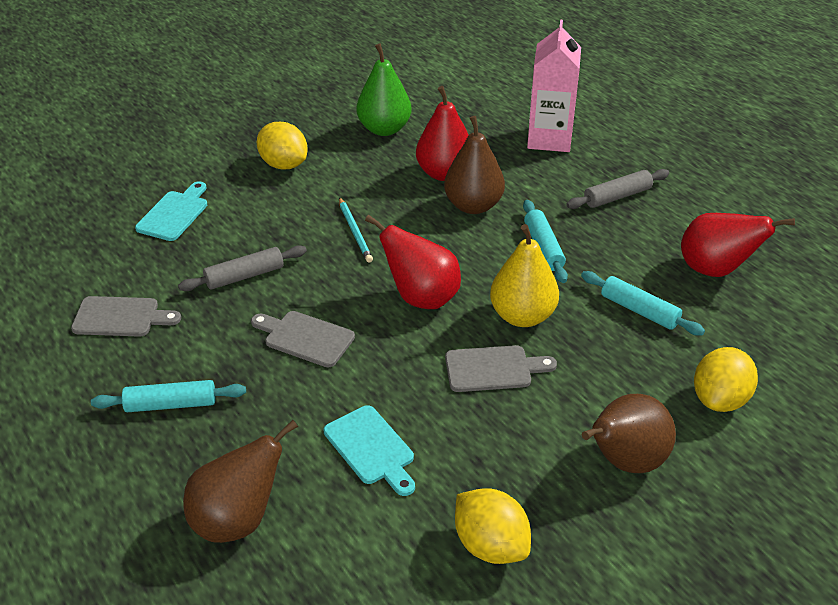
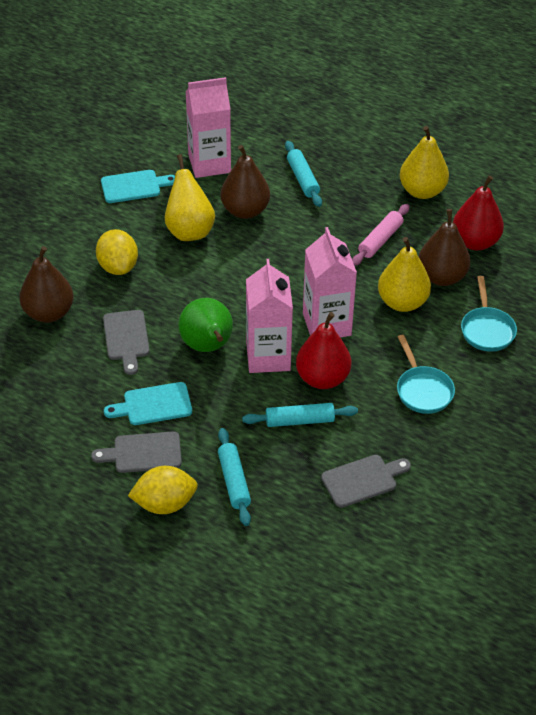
grey rolling pin: [178,245,307,291] [566,169,669,209] = 2 -> none = 0
pink carton: [527,20,581,152] = 1 -> [186,77,231,178] [246,259,293,373] [303,227,357,337] = 3
pink rolling pin: none = 0 -> [352,204,410,266] = 1
red pear: [365,214,461,309] [416,86,469,181] [681,213,795,277] = 3 -> [296,312,351,389] [453,175,504,250] = 2
turquoise pan: none = 0 -> [397,335,455,414] [461,276,517,352] = 2
turquoise pencil: [339,197,373,263] = 1 -> none = 0
yellow lemon: [257,122,308,170] [455,489,531,564] [694,347,758,412] = 3 -> [96,229,138,275] [128,466,198,514] = 2
yellow pear: [490,224,559,327] = 1 -> [165,154,215,241] [378,237,431,312] [400,126,449,199] = 3

